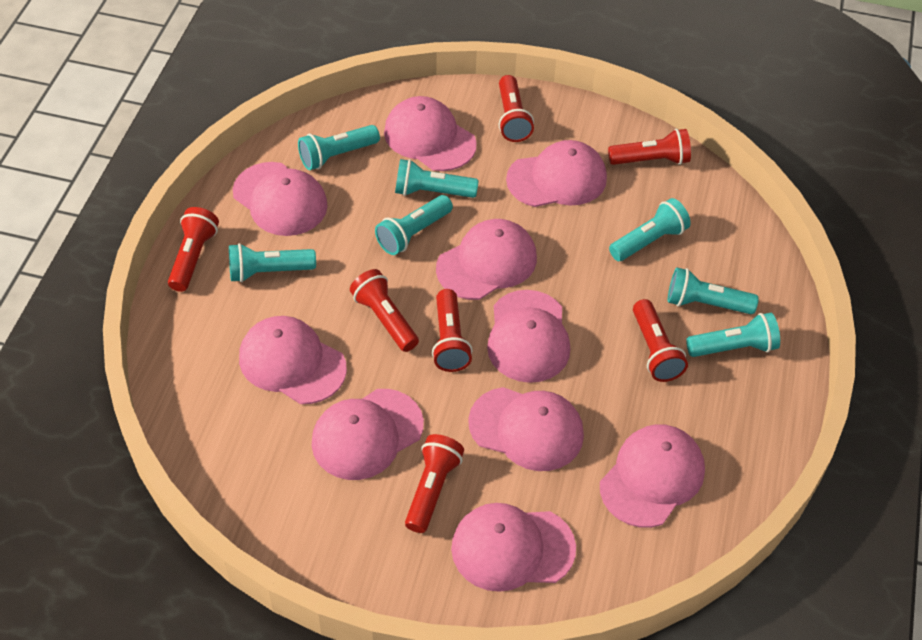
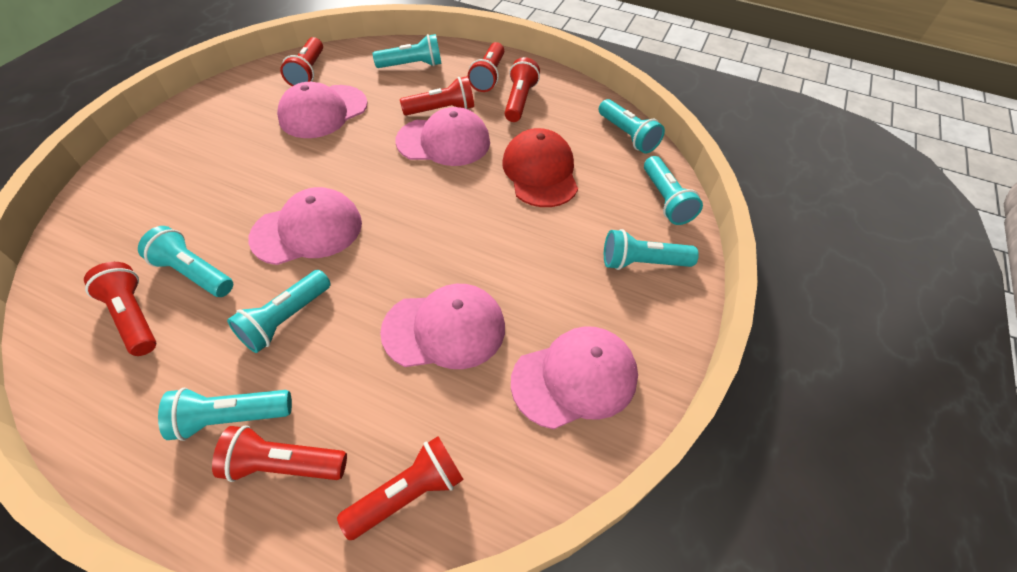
pink cap: [233,162,328,236] [239,316,347,404] [312,389,424,480] [384,96,477,171] [436,219,537,300] [451,503,576,592] [468,387,584,471] [487,290,570,383] [506,140,607,207] [600,424,705,528] = 10 -> [249,187,362,265] [277,82,368,138] [380,284,505,369] [396,107,490,166] [511,326,638,429] = 5
red cap: none = 0 -> [502,128,578,207] = 1

